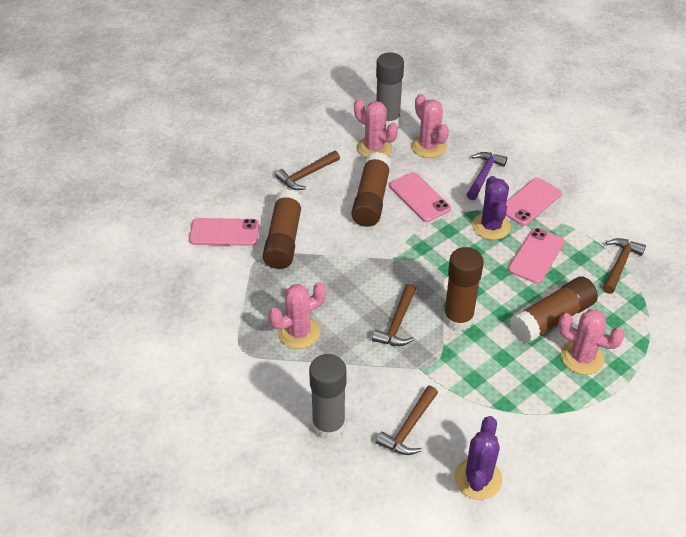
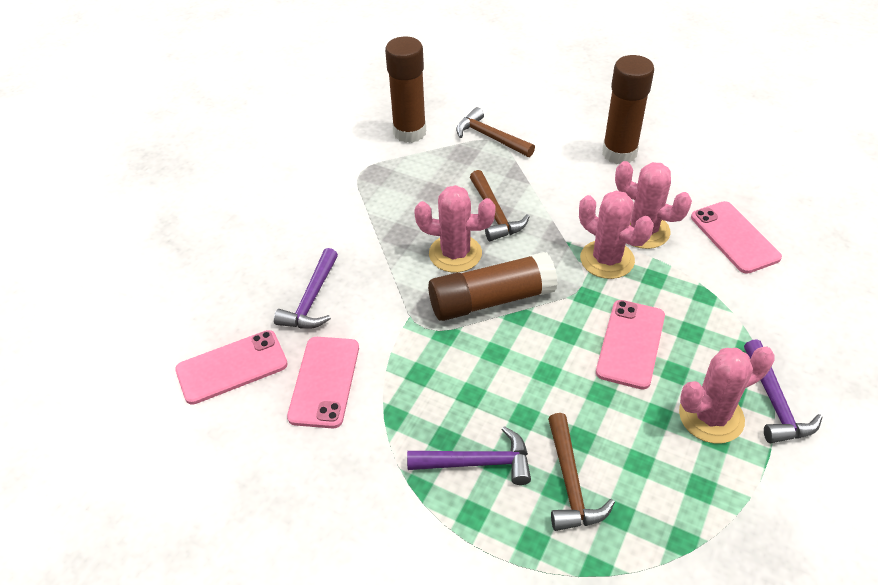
brown glue stick: [263,189,303,269] [352,152,392,227] [443,247,484,331] [510,276,598,344] = 4 -> [385,37,426,143] [428,252,558,321] [602,55,654,164] = 3
brown hammer: [275,151,340,190] [372,284,416,346] [376,386,438,455] [603,238,646,294] = 4 -> [456,107,535,157] [470,170,530,241] [548,413,615,531] = 3
grey glue stick: [309,354,346,440] [376,52,404,129] = 2 -> none = 0
purple cactus: [454,416,502,500] [472,176,511,240] = 2 -> none = 0
purple hammer: [466,152,507,200] = 1 -> [274,248,338,329] [407,426,531,485] [744,339,823,443] = 3

